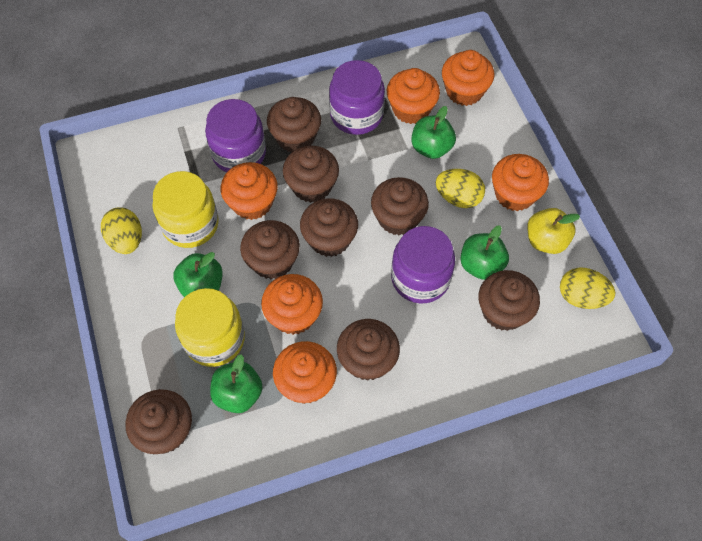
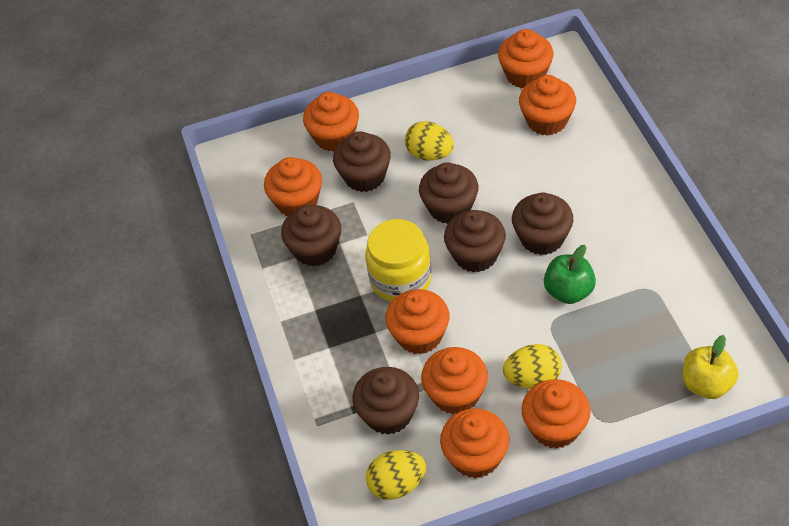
brown cupcake: [125,389,192,454] [240,220,300,279] [267,97,321,152] [283,146,339,203] [300,198,358,257] [337,319,400,381] [371,177,429,235] [478,270,540,331] = 8 -> [281,205,341,266] [333,131,391,192] [352,367,419,435] [419,162,478,224] [444,210,506,272] [512,193,573,255] = 6
green apple: [173,252,222,297] [210,354,263,413] [411,106,456,159] [460,225,509,280] = 4 -> [544,245,596,304] = 1
orange cupcake: [221,162,278,220] [261,274,323,335] [273,341,337,404] [387,68,440,124] [442,50,494,106] [492,154,549,211] = 6 -> [264,157,322,216] [303,92,359,152] [385,289,450,354] [421,347,488,414] [440,408,509,478] [498,29,554,88] [519,75,576,136] [521,379,591,449] = 8
purple jar: [205,99,266,172] [329,60,385,135] [391,226,455,304] = 3 -> none = 0
yellow jar: [153,171,219,248] [175,288,245,367] = 2 -> [365,219,432,302] = 1

